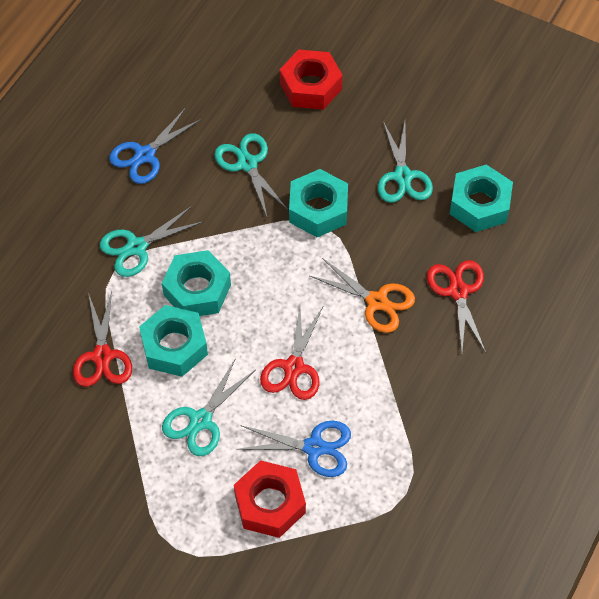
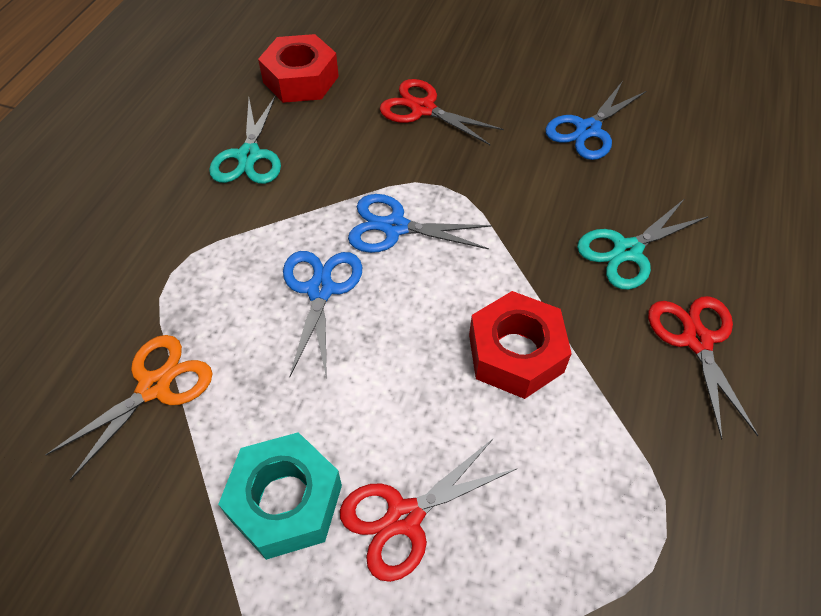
blue scissors: [109,108,201,184] [237,421,351,477] = 2 -> [283,251,362,380] [348,194,492,253] [545,82,646,160] = 3
turquoise nut: [139,305,208,377] [162,250,231,316] [289,169,348,237] [450,164,513,232] = 4 -> [218,432,342,560] = 1
turquoise scissors: [100,206,204,277] [162,358,255,456] [214,133,288,217] [378,121,433,203] = 4 -> [209,95,281,184] [577,199,709,290] = 2

